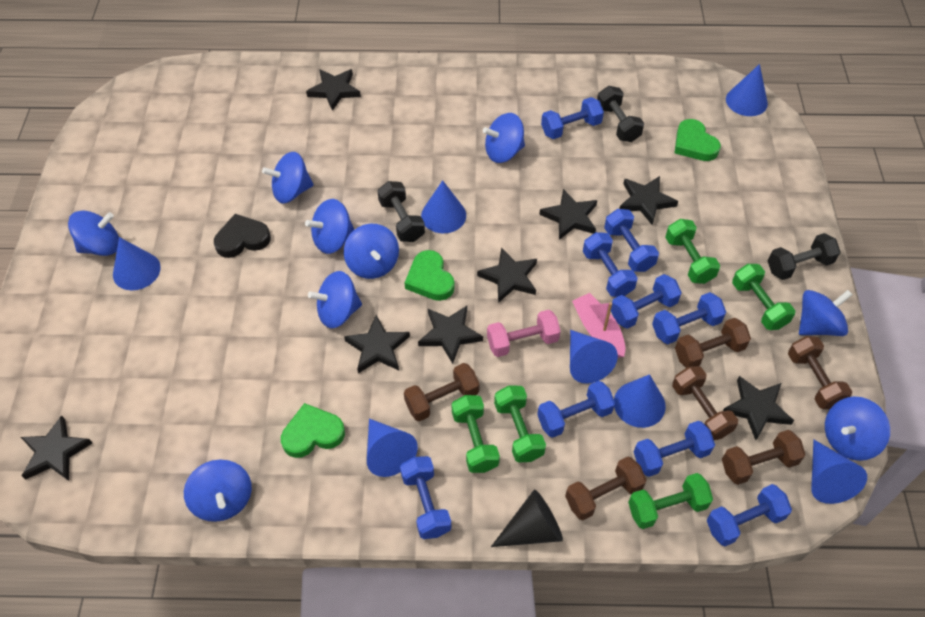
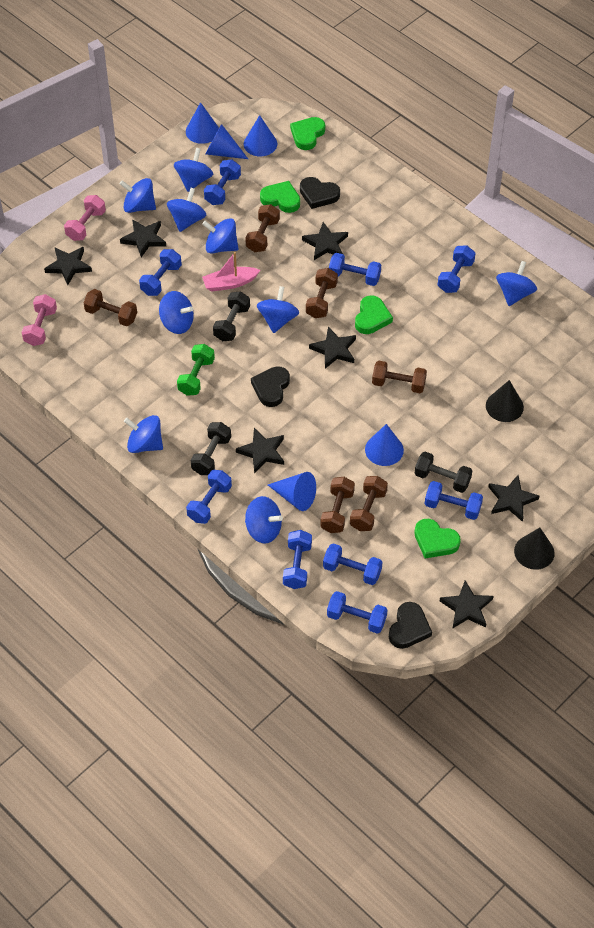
black cone: [491,490,563,547] = 1 -> [486,380,524,422] [514,528,555,570] = 2
black heart: [214,214,271,258] = 1 -> [251,366,290,407] [300,177,340,209] [389,602,432,649] = 3
black star: [21,415,92,481] [306,69,361,111] [344,315,410,373] [418,306,483,364] [477,247,537,303] [539,189,597,240] [619,176,678,225] [723,376,794,440] = 8 -> [44,247,92,285] [120,219,166,257] [236,428,284,473] [302,222,348,260] [309,327,356,369] [440,580,494,629] [488,475,539,522] = 7
blue cone: [113,237,161,290] [367,419,418,477] [421,180,466,233] [570,330,618,384] [614,374,666,428] [726,64,768,116] [811,439,867,504] = 7 -> [186,102,219,144] [206,124,248,159] [244,115,277,156] [268,472,316,511] [365,424,404,466] = 5
green dumbbell: [452,395,500,473] [494,385,546,462] [628,473,713,529] [665,219,720,284] [732,264,795,330] = 5 -> [177,344,215,396] = 1
green heart: [281,403,345,458] [405,250,455,301] [675,119,721,161] = 3 -> [260,181,300,213] [290,117,325,150] [355,295,393,334] [414,519,461,559] = 4
pink dumbbell: [487,310,561,357] = 1 -> [22,294,57,346] [64,195,106,241] = 2

